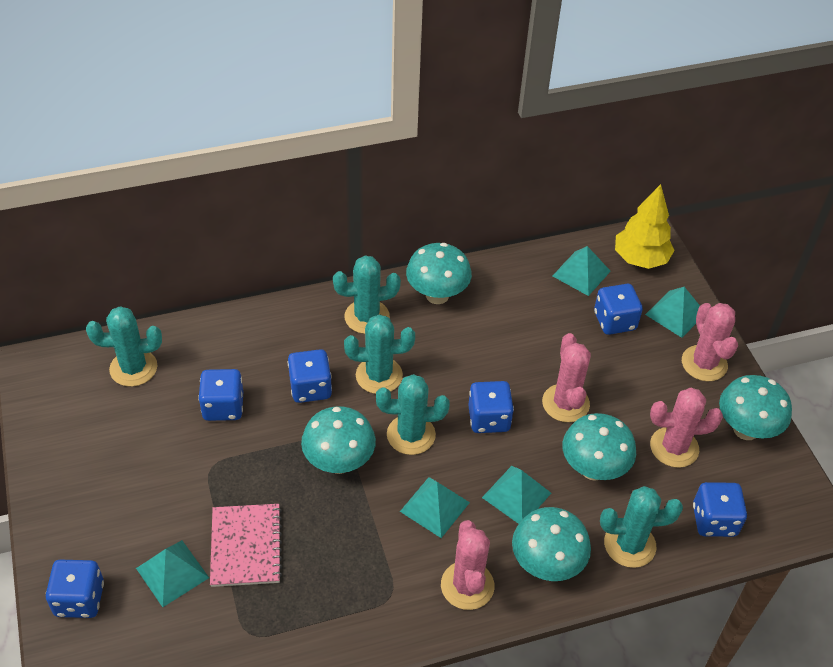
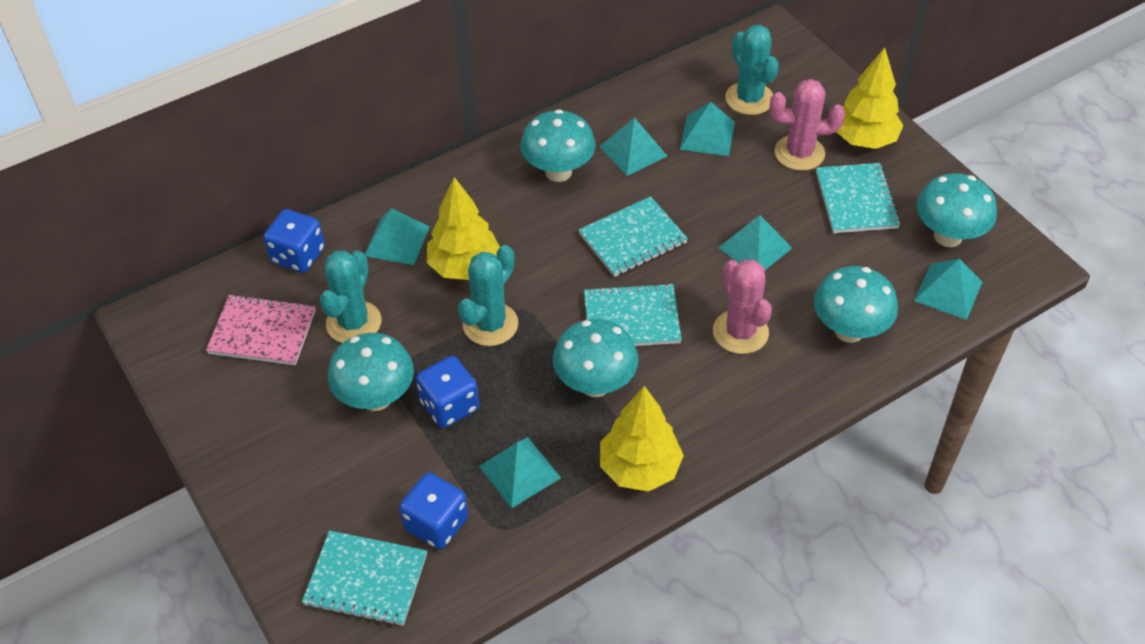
blue dice: [46,560,104,618] [198,369,243,421] [288,349,332,403] [468,381,514,433] [594,284,643,335] [693,482,747,537] = 6 -> [264,209,325,273] [399,473,468,549] [416,356,479,428] = 3
pink cactus: [441,520,494,610] [542,333,591,422] [650,388,723,468] [682,303,738,381] = 4 -> [713,260,772,354] [770,79,845,171] = 2
turquoise cactus: [86,306,162,387] [333,255,401,334] [344,314,415,394] [376,374,450,455] [600,486,683,568] = 5 -> [320,250,381,343] [458,245,518,346] [725,25,779,115] = 3
turquoise notebook: none = 0 -> [302,531,427,626] [578,196,688,277] [584,283,682,346] [816,163,901,233] = 4
turquoise pyramid: [136,540,209,607] [400,477,470,538] [482,466,551,524] [553,246,611,296] [645,287,700,338] = 5 -> [365,208,430,265] [479,437,561,508] [599,118,667,176] [680,102,735,156] [718,215,792,270] [914,259,982,320] = 6
yellow tree: [615,184,675,269] = 1 -> [427,177,500,280] [600,386,684,492] [837,47,904,149] = 3

